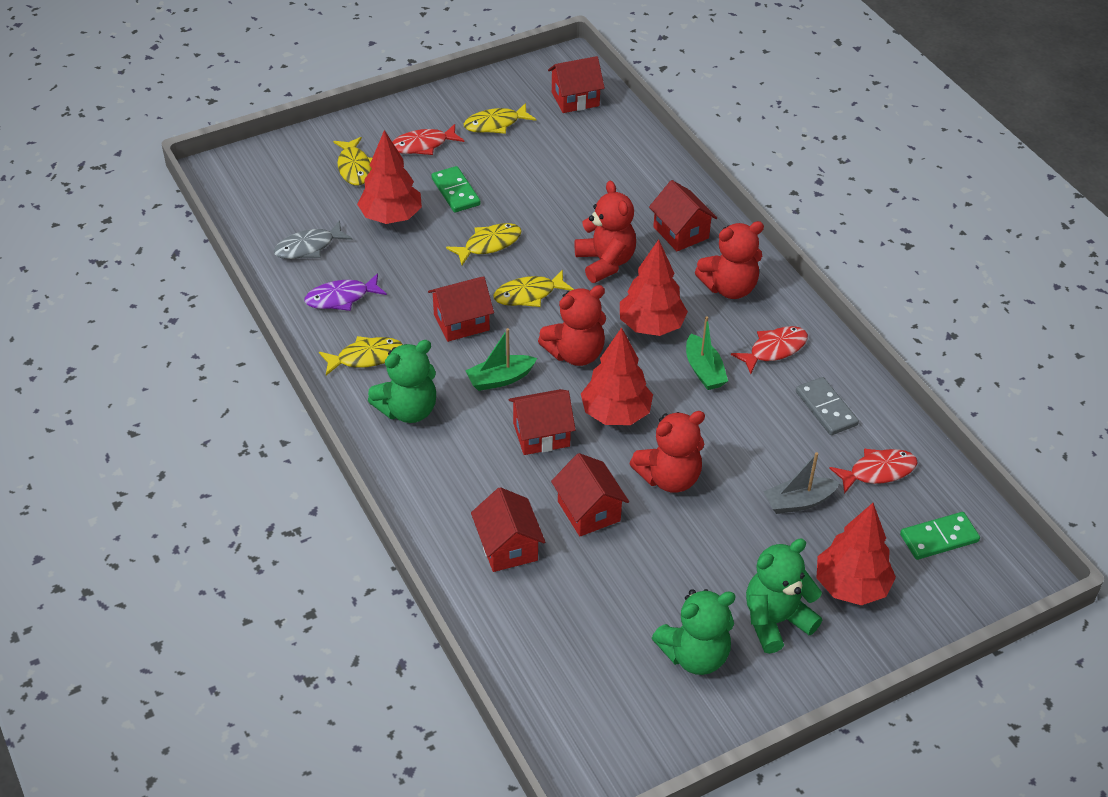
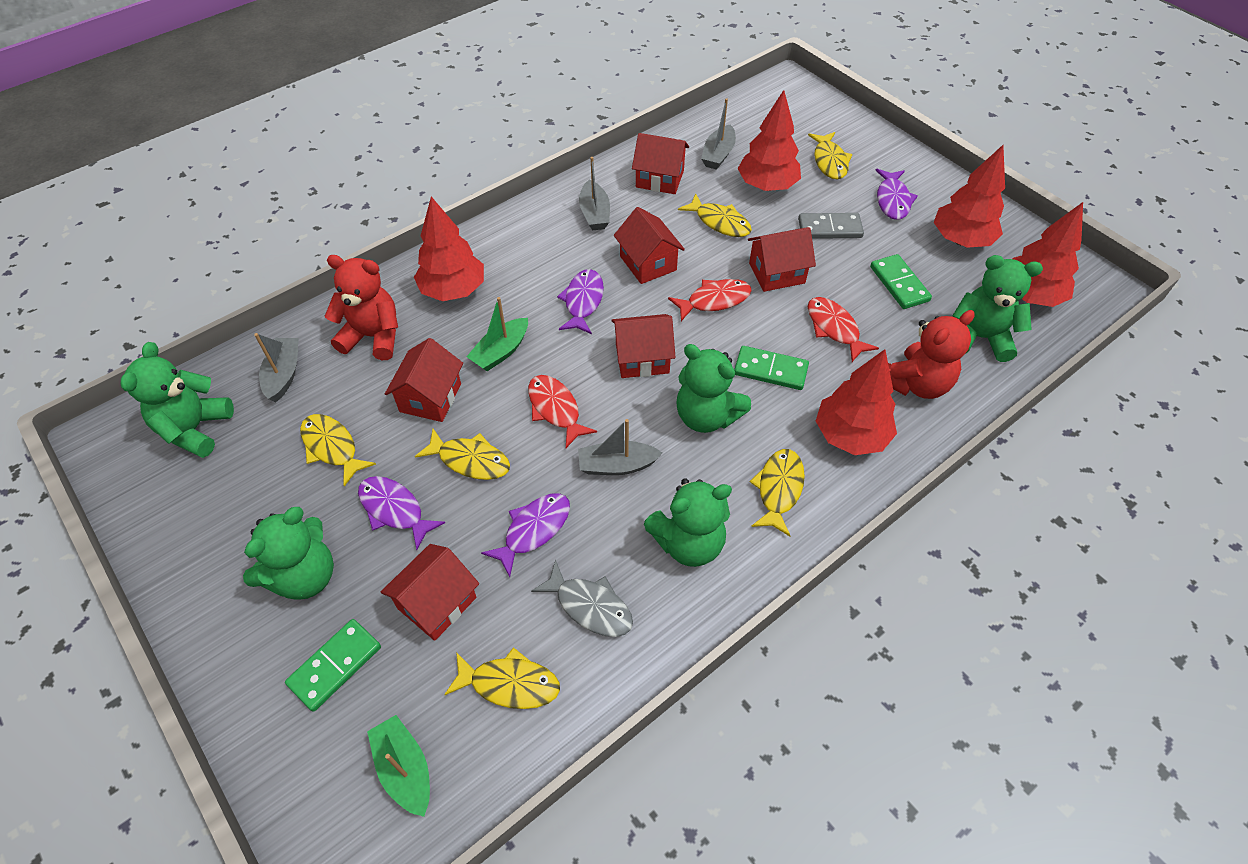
green domino: [431,166,481,212] [900,512,980,560] = 2 -> [285,619,381,712] [734,346,809,390] [870,254,932,309] = 3
green teddy bear: [368,340,436,423] [652,589,736,675] [746,538,822,654] = 3 -> [121,342,234,458] [243,507,334,600] [643,478,732,567] [676,344,751,433] [952,255,1043,362] = 5
grey boat: [763,452,840,514] = 1 -> [254,333,299,402] [578,419,662,475] [579,157,610,231] [701,98,736,170] = 4
purple fish: [304,273,387,311] = 1 -> [358,476,445,550] [481,493,570,577] [557,269,604,334] [875,169,918,220] = 4
red teddy bear: [538,285,606,366] [574,181,636,283] [629,411,705,493] [695,221,764,299] = 4 -> [325,255,398,360] [888,310,975,399] = 2
red tree: [357,130,422,224] [581,327,653,425] [620,239,688,336] [817,503,896,605] = 4 -> [414,197,484,301] [737,90,801,191] [816,349,897,455] [934,145,1005,248] [1013,202,1083,307] = 5
yellow fish: [319,336,403,375] [333,137,372,186] [446,223,522,265] [464,103,536,134] [493,270,574,307] = 5 -> [300,414,376,486] [415,429,510,480] [444,647,560,709] [678,193,752,237] [750,449,805,536] [808,132,852,179] = 6

